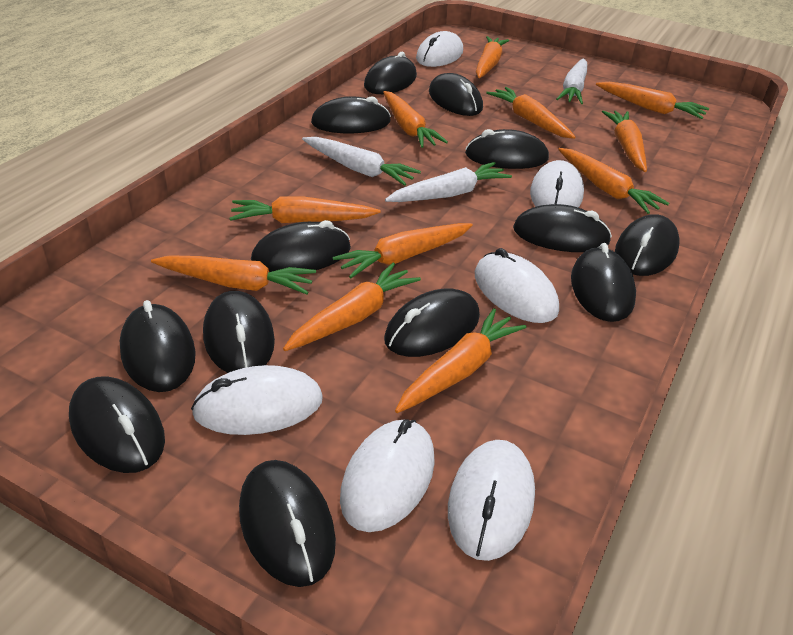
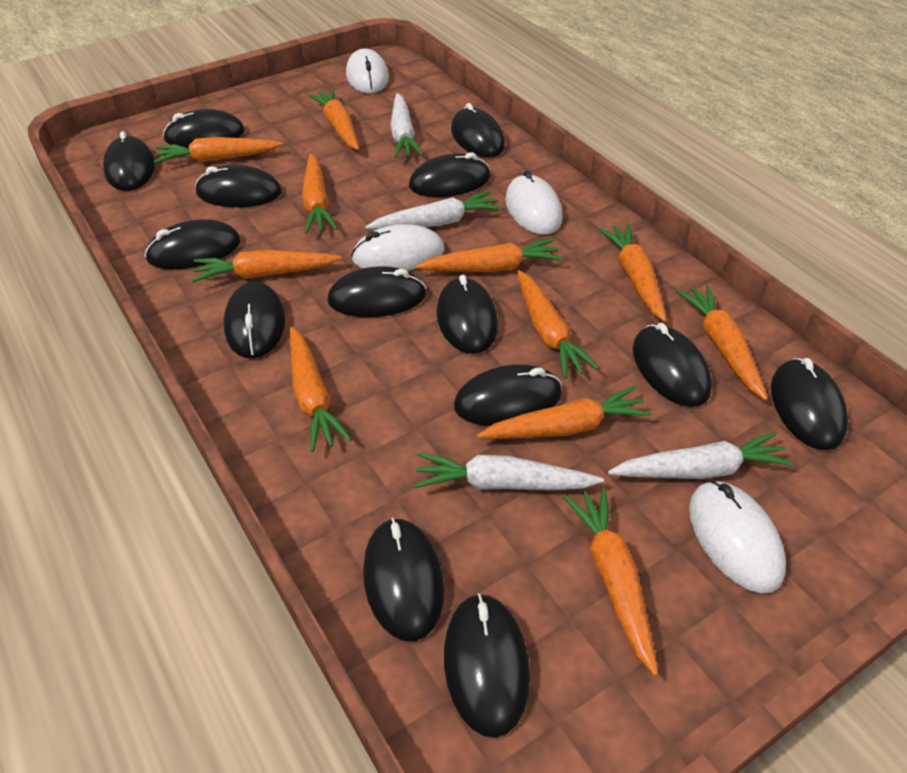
black mouse: [69,376,165,473] [120,300,196,392] [203,291,275,373] [239,460,336,587] [251,220,351,272] [311,96,391,133] [364,52,417,94] [384,288,480,357] [429,73,483,116] [465,129,549,169] [513,204,612,252] [571,243,636,322] [615,214,680,276] = 13 -> [103,131,155,191] [145,219,240,269] [163,109,245,148] [195,165,282,207] [224,282,285,359] [327,266,427,317] [363,517,444,641] [409,152,491,197] [437,275,498,354] [444,593,530,738] [451,103,505,158] [454,364,562,426] [633,323,712,407] [771,358,848,450] = 14
white carrot: [302,137,421,186] [385,162,512,202] [556,58,587,104] = 3 -> [365,191,502,229] [390,93,423,158] [414,452,604,490] [608,432,794,479] = 4
white mouse: [191,365,323,435] [340,419,435,532] [416,31,463,67] [448,440,535,561] [475,248,559,323] [530,160,584,208] = 6 -> [346,49,389,93] [351,224,444,271] [505,170,563,235] [689,480,786,594] = 4

